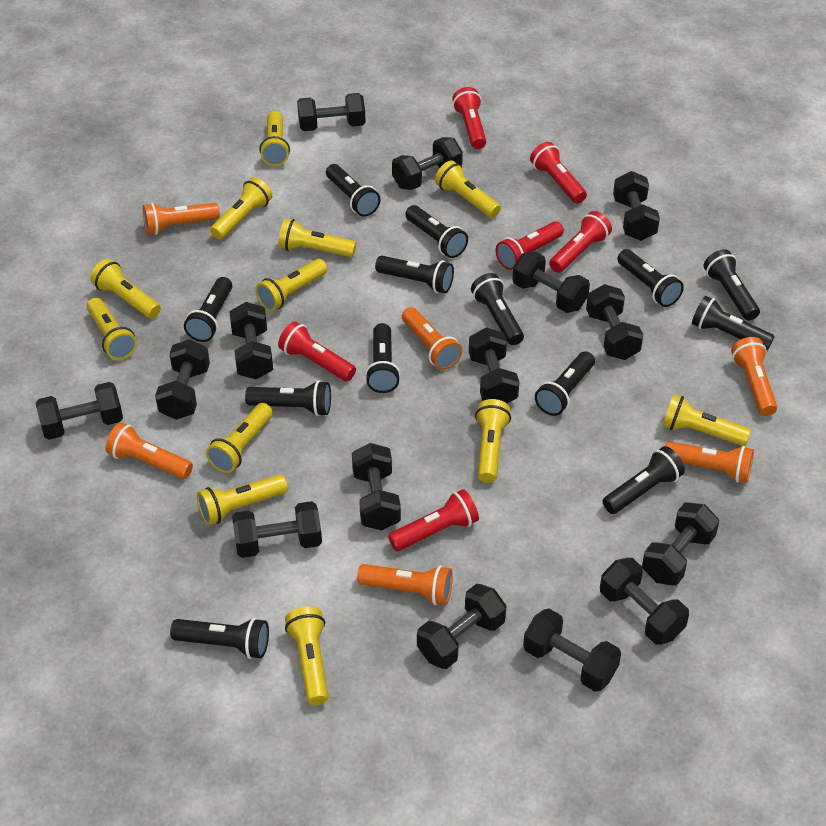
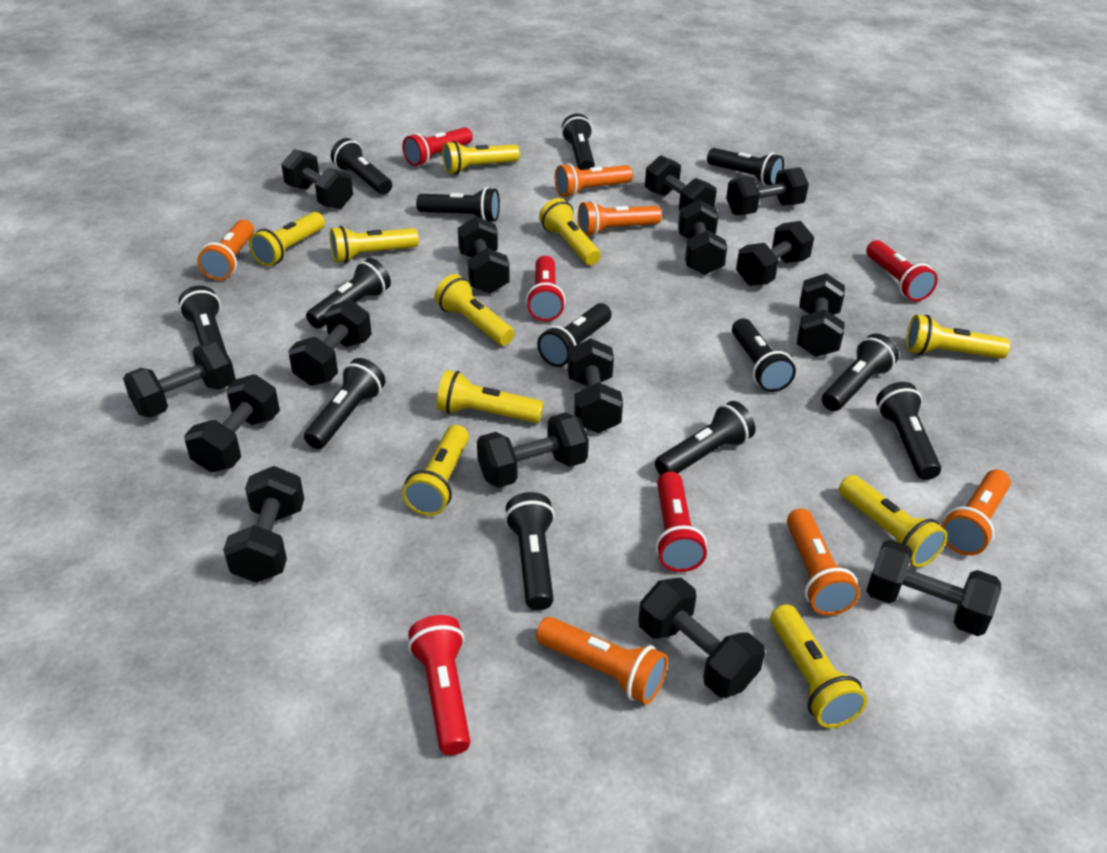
red flashlight: [278,321,356,382] [388,489,479,551] [452,87,486,149] [496,221,564,270] [530,142,587,203] [549,211,612,273] = 6 -> [402,127,473,166] [408,615,471,755] [526,256,565,321] [656,471,707,572] [866,240,938,301] = 5
yellow flashlight: [87,298,137,360] [90,259,161,319] [197,474,288,525] [206,403,273,473] [210,177,272,240] [255,259,327,311] [259,111,290,166] [278,218,356,257] [285,607,329,705] [435,160,501,218] [475,399,511,483] [662,394,751,446] = 12 -> [249,212,325,266] [330,226,419,263] [402,425,469,516] [434,274,515,346] [437,370,544,423] [442,141,520,174] [539,198,601,265] [770,604,867,728] [839,475,948,567] [906,315,1010,359] = 10

